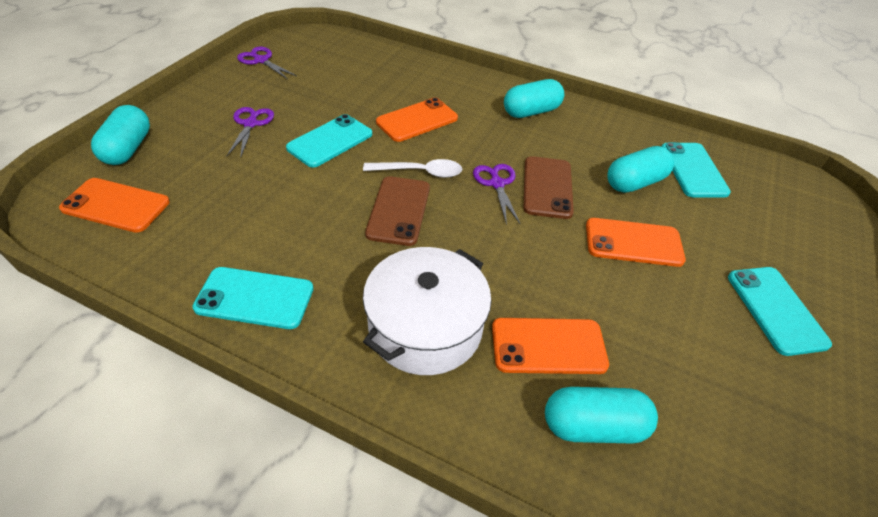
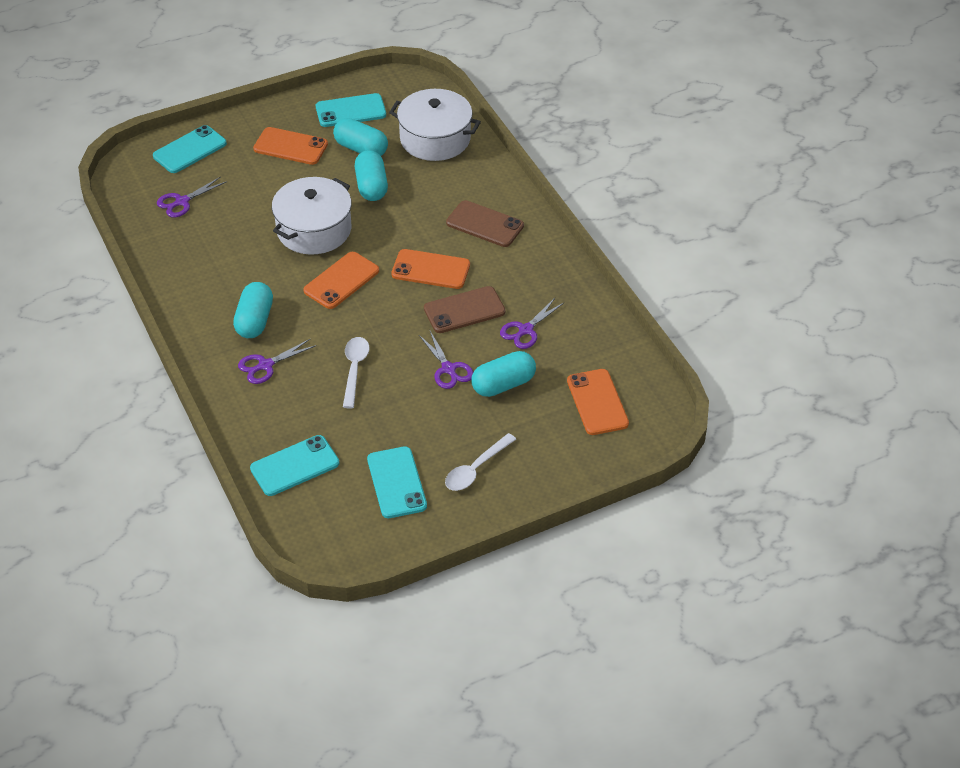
purple scissors: [227,107,274,158] [237,47,297,79] [473,164,521,225] = 3 -> [157,177,227,218] [238,339,317,384] [419,331,473,389] [500,298,565,349] = 4
white pot: [363,247,491,375] = 1 -> [272,177,352,255] [389,89,481,161] = 2
white spoon: [363,159,462,178] = 1 -> [343,337,369,409] [445,433,516,491] = 2

